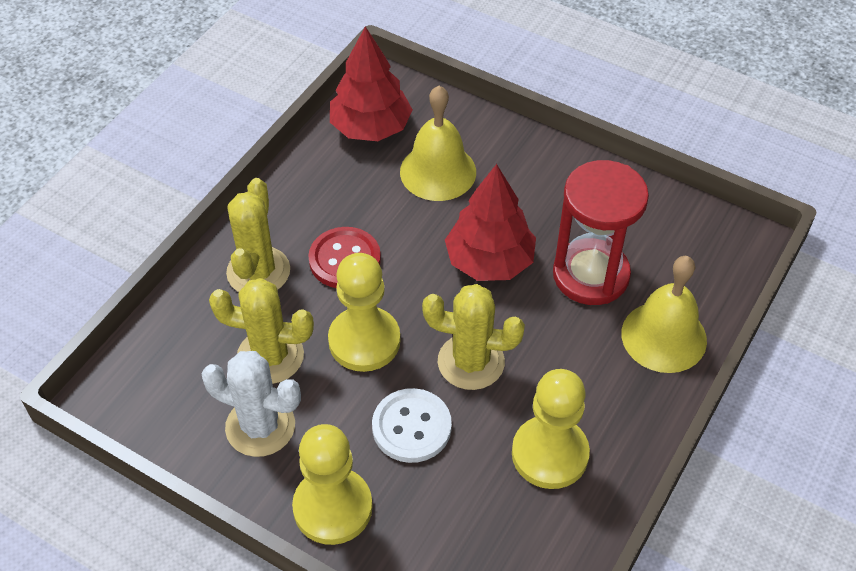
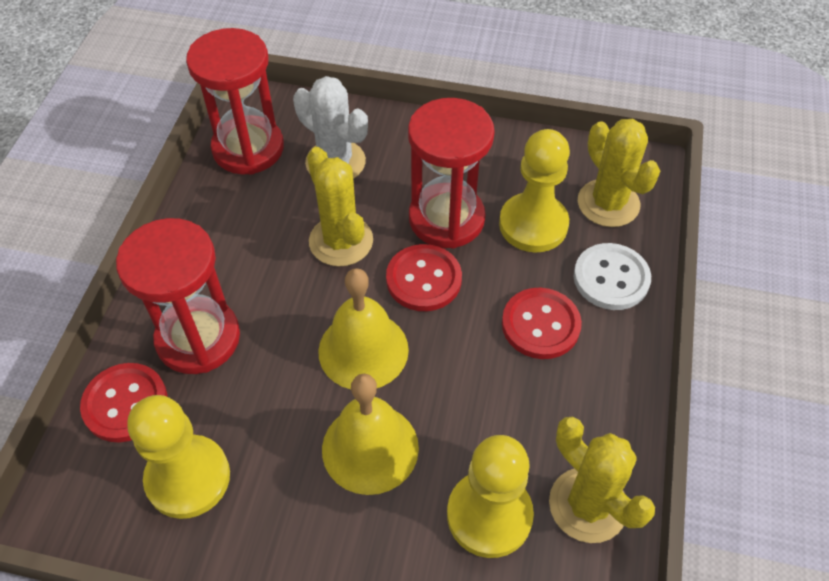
red button: [308,227,381,288] = 1 -> [80,363,167,442] [386,244,462,311] [502,288,582,359] = 3
red hourglass: [553,160,649,305] = 1 -> [116,218,240,374] [186,28,284,175] [408,98,495,248] = 3
red tree: [330,26,413,141] [445,164,536,281] = 2 -> none = 0

